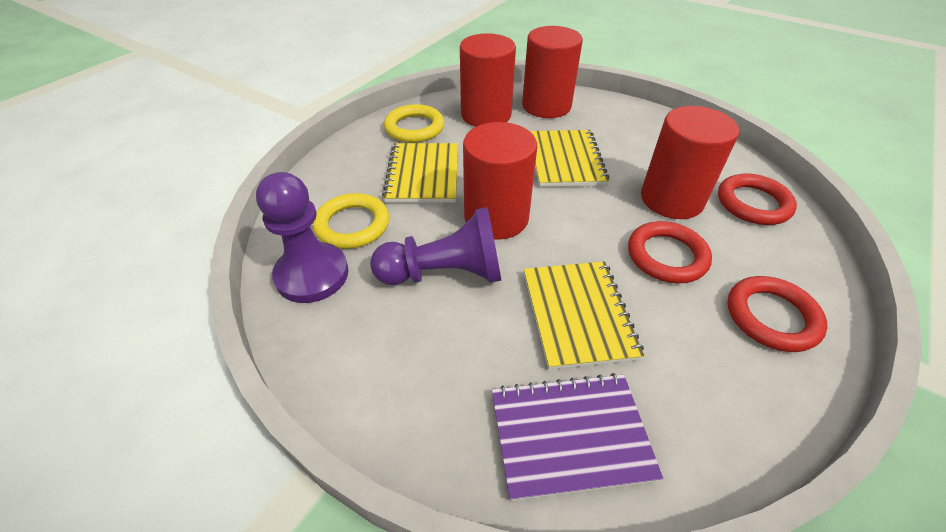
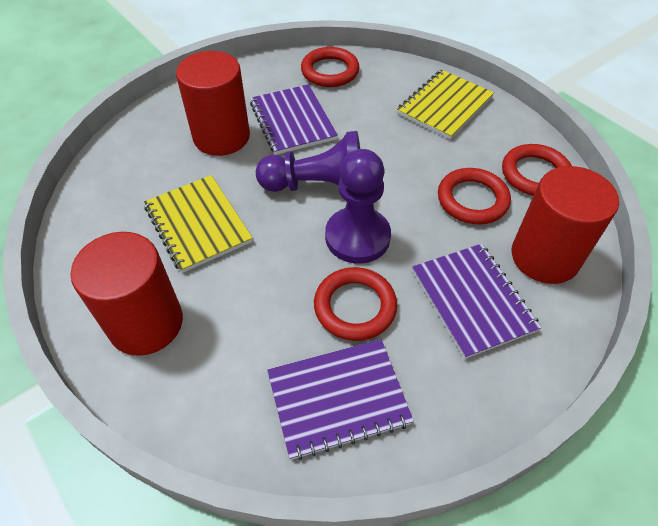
purple notebook: [492,373,663,501] = 1 -> [250,84,338,155] [267,339,414,460] [412,244,541,359] = 3
red cylinder: [460,33,516,127] [463,122,537,240] [522,26,583,118] [641,106,739,219] = 4 -> [71,232,183,356] [176,51,250,156] [512,166,619,284] = 3
red ring: [628,221,712,283] [718,174,797,225] [727,276,827,352] = 3 -> [301,47,359,87] [314,267,397,341] [438,168,511,224] [502,144,572,196] = 4
yellow notebook: [382,143,458,203] [524,261,645,370] [530,130,609,187] = 3 -> [144,175,252,273] [397,70,494,140] = 2
yellow ring: [313,193,389,249] [384,104,444,143] = 2 -> none = 0

